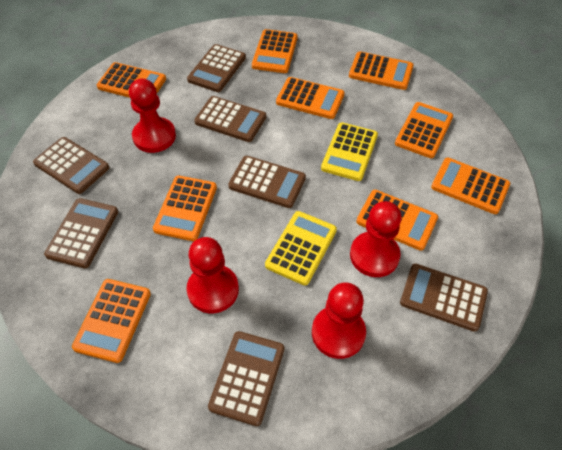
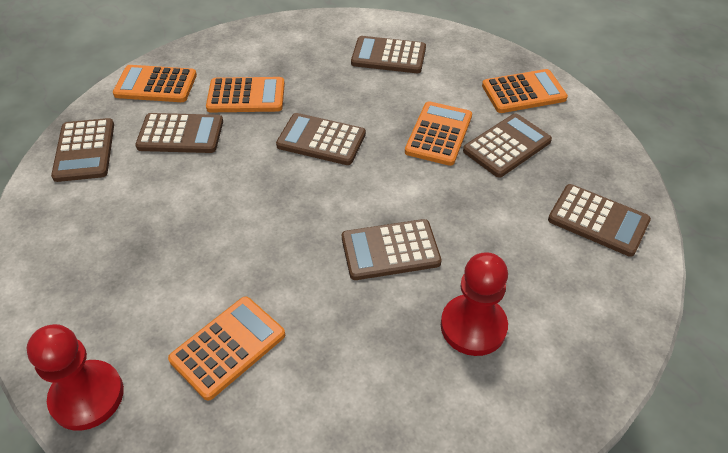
orange calculator: [72,279,151,363] [97,62,166,98] [153,176,217,241] [252,29,298,73] [276,77,345,119] [349,51,414,90] [356,190,438,251] [395,102,453,158] [431,158,510,214] = 9 -> [113,65,197,102] [168,296,285,401] [206,77,285,112] [405,101,472,166] [482,69,568,113] = 5
red pawn: [129,78,176,153] [187,237,239,313] [312,282,366,359] [350,201,402,277] = 4 -> [27,324,124,431] [441,252,508,356] = 2
yellow calculator: [265,211,337,285] [321,122,378,181] = 2 -> none = 0

